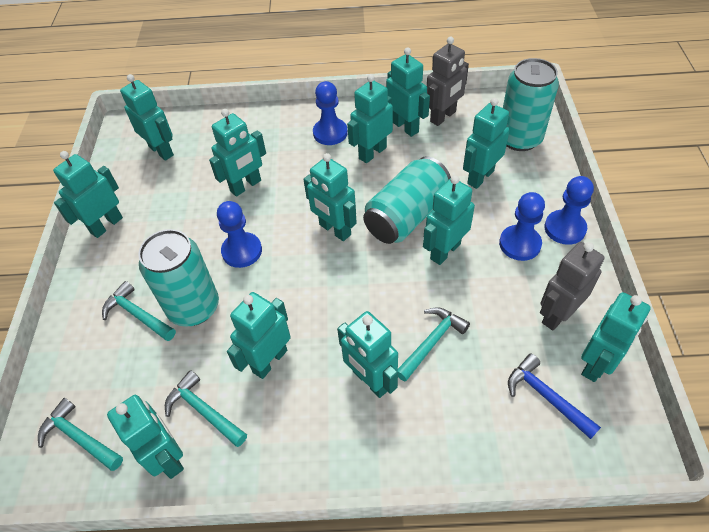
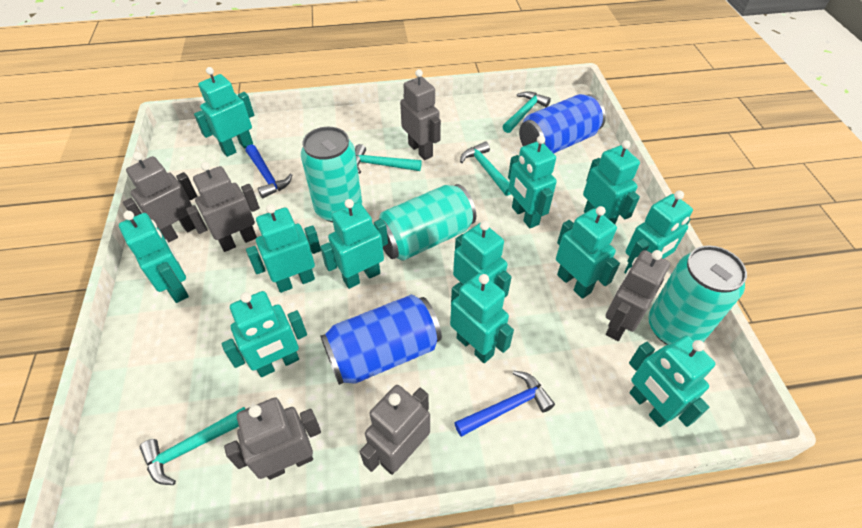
blue can: none = 0 -> [320,295,442,385] [519,94,606,153] = 2
blue hammer: [508,354,601,439] = 1 -> [246,144,292,198] [454,371,555,437] = 2
blue pawn: [217,201,262,268] [313,81,348,145] [499,192,545,261] [544,176,594,245] = 4 -> none = 0
grey robot: [427,37,469,126] [540,242,605,330] = 2 -> [123,152,197,243] [186,162,260,252] [224,397,321,480] [360,385,430,475] [400,69,441,160] [606,250,670,341] = 6

